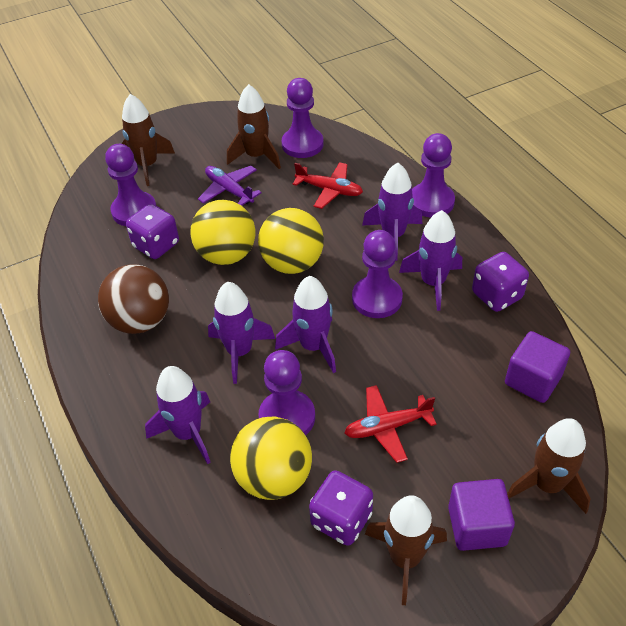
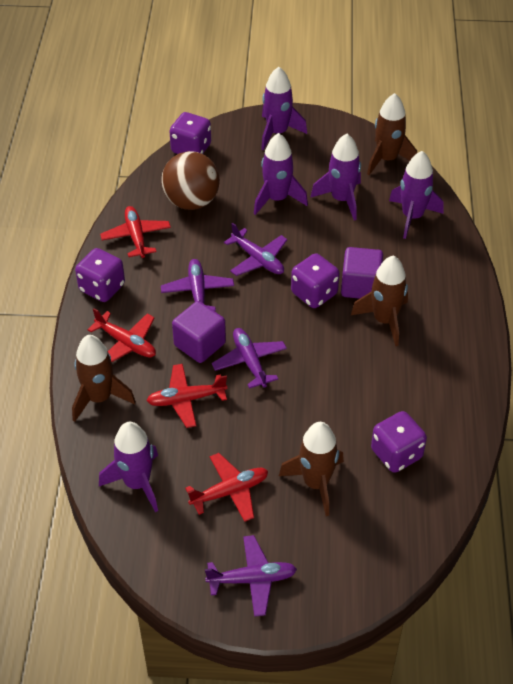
purple dice: [126,204,179,259] [309,470,373,546] [472,252,529,312] = 3 -> [75,248,125,302] [170,112,211,154] [291,253,340,308] [371,411,427,473] = 4
purple pawn: [105,144,156,226] [259,350,315,435] [282,78,323,158] [352,230,403,318] [412,133,455,217] = 5 -> none = 0
purple plane: [198,166,262,206] = 1 -> [161,259,234,311] [205,535,297,617] [212,328,287,389] [224,223,287,276] = 4
red plane: [292,162,363,209] [344,385,437,463] = 2 -> [87,308,156,362] [100,206,171,258] [146,364,227,428] [185,453,268,522] = 4
yellow ball: [191,200,255,265] [230,417,312,500] [258,208,324,274] = 3 -> none = 0

